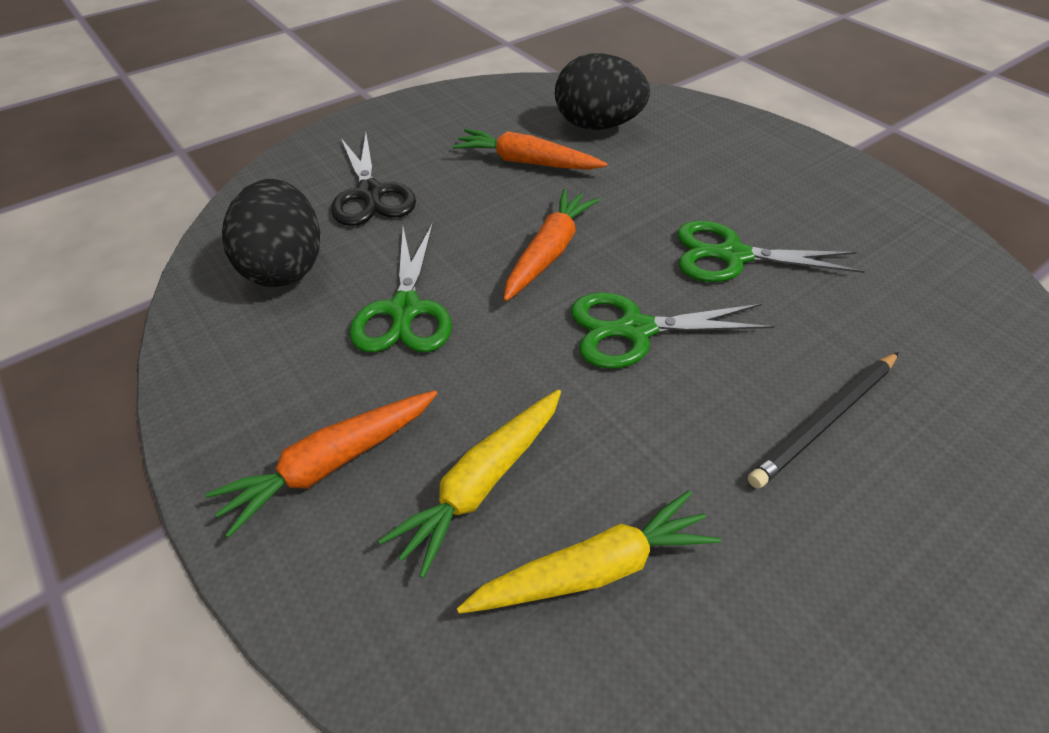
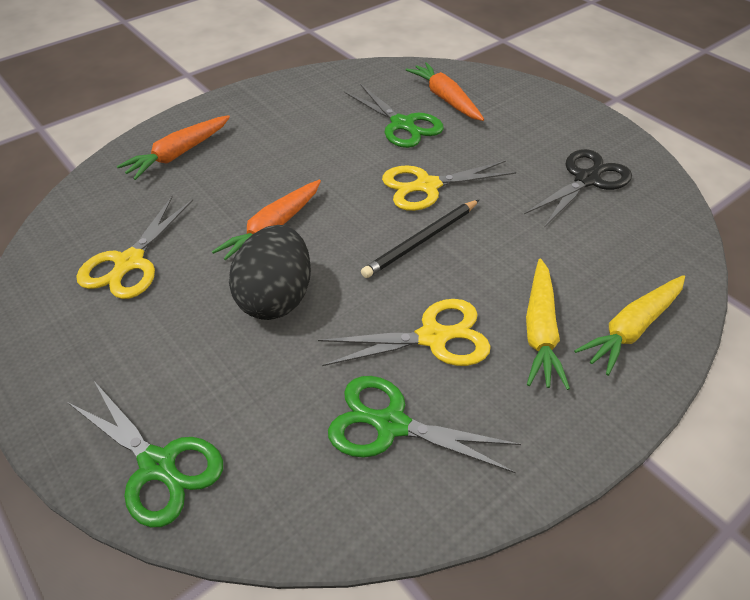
black egg: [222,179,320,287] [555,53,650,130] = 2 -> [229,225,311,320] = 1
yellow scissors: none = 0 -> [77,196,193,299] [318,299,491,366] [382,160,516,211] = 3

